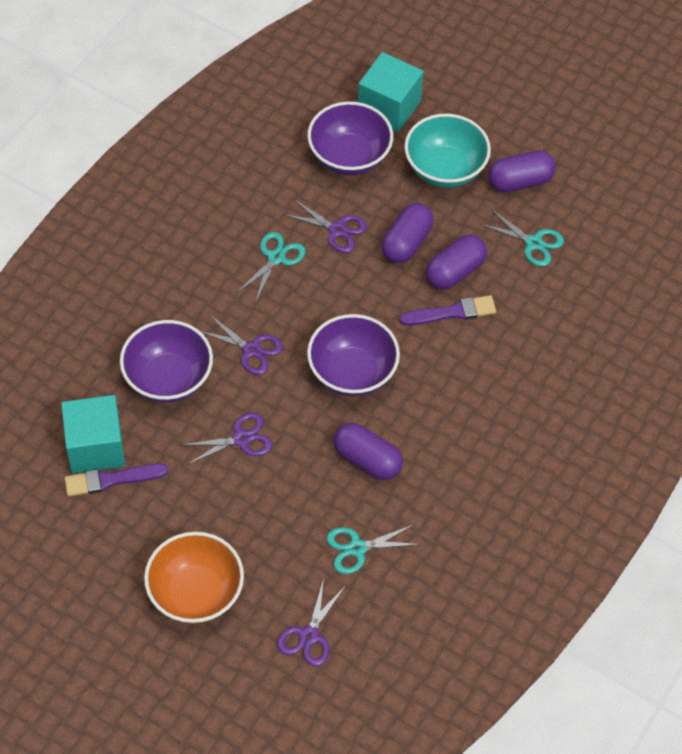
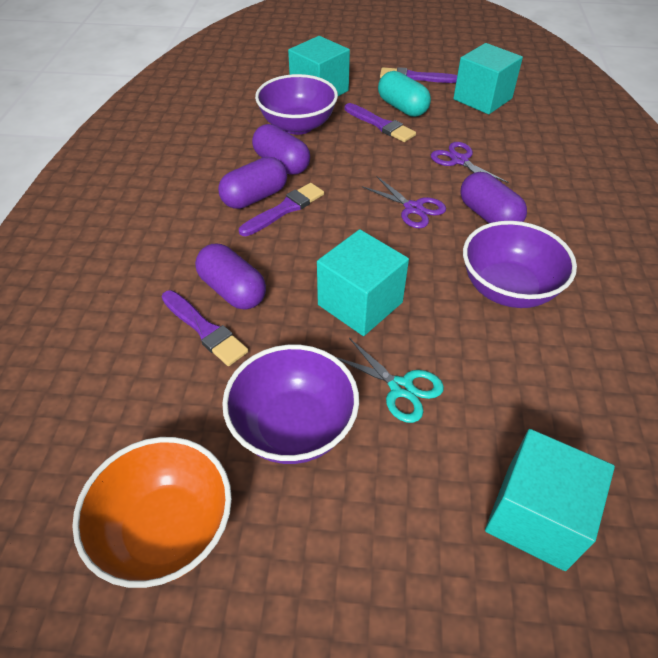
purple brush: [64,464,168,497] [399,295,496,326] = 2 -> [162,290,249,366] [239,183,324,236] [345,103,416,142] [380,67,457,83] = 4
purple scissors: [182,413,273,465] [200,314,283,375] [277,578,345,666] [283,199,367,253] = 4 -> [362,176,446,228] [431,142,509,183] = 2
turquoise bowl: [404,114,491,188] = 1 -> none = 0
turquoise capsule: none = 0 -> [378,71,431,117] = 1
turquoise cube: [61,395,125,474] [358,52,424,132] = 2 -> [288,36,350,96] [317,229,409,336] [453,43,523,114] [485,429,615,571] = 4
turquoise scissors: [238,232,306,303] [326,524,421,574] [480,209,564,267] = 3 -> [336,338,444,423] = 1

